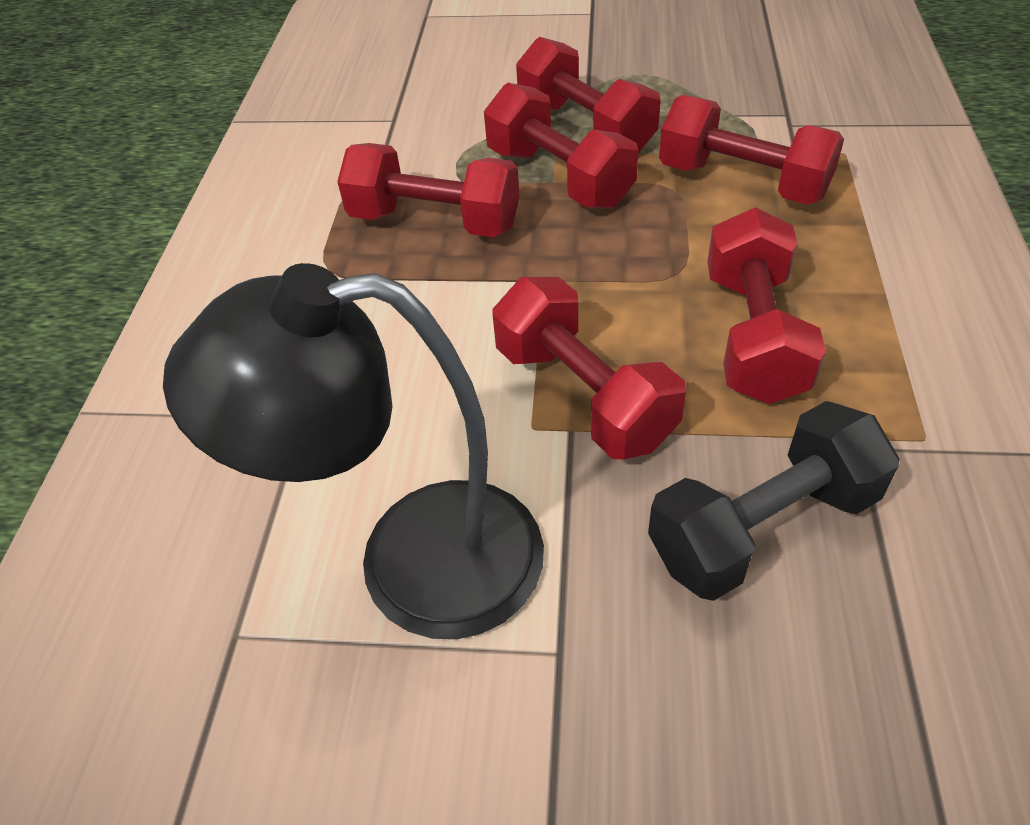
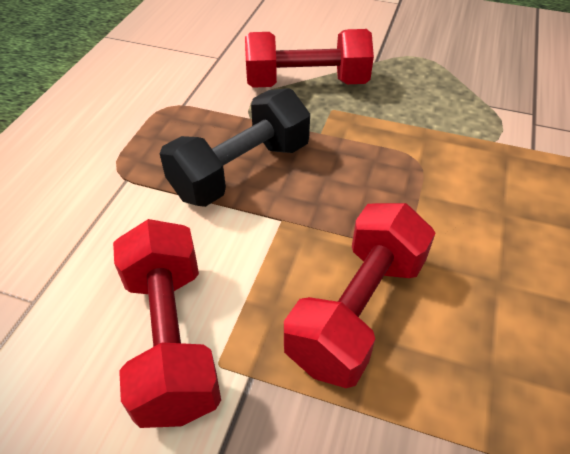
black lamp: [163,263,544,639] = 1 -> none = 0
red dumbbell: [337,143,520,238] [484,83,638,209] [492,277,686,459] [516,37,661,153] [659,95,844,205] [707,208,826,404] = 6 -> [113,219,221,428] [245,29,374,88] [284,203,435,388] = 3

